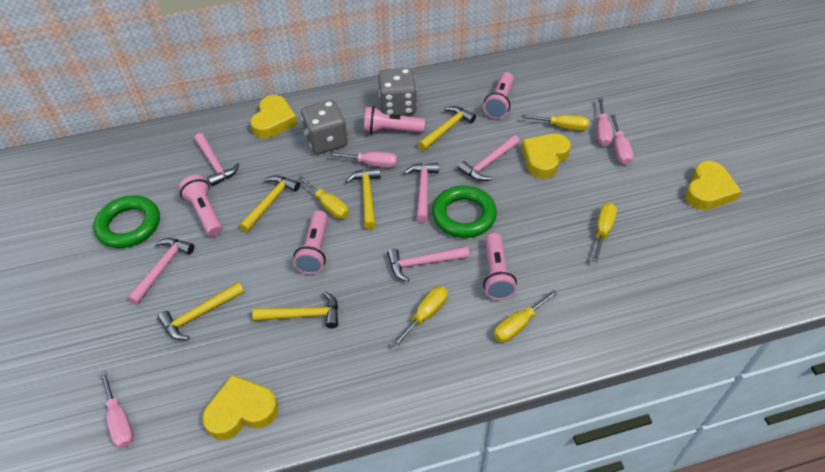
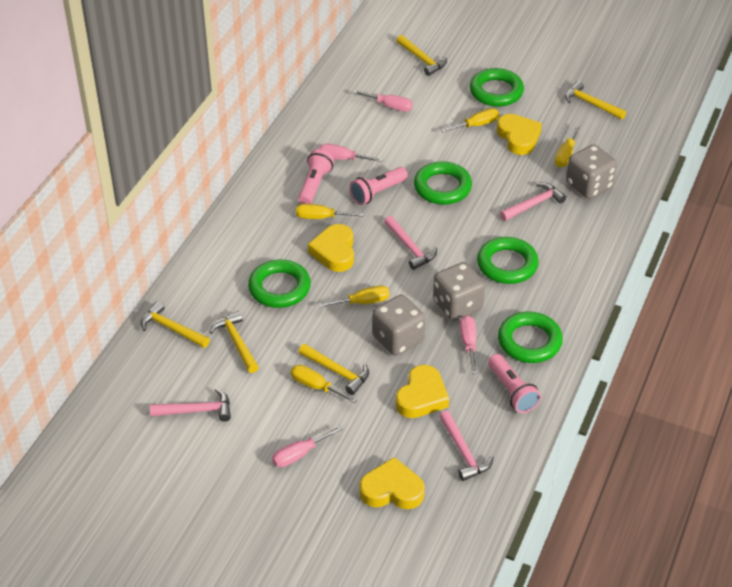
green ring: [93,195,160,248] [432,186,497,238] = 2 -> [248,259,311,308] [414,161,472,205] [470,68,524,107] [477,237,539,284] [498,312,563,363] = 5
grey dice: [301,100,348,154] [378,68,417,116] = 2 -> [372,294,425,356] [433,262,485,321] [566,144,617,199] = 3
pink flashlight: [179,175,222,237] [293,210,328,274] [364,106,425,134] [483,72,514,119] [483,233,517,300] = 5 -> [298,149,334,204] [349,167,408,205] [488,354,541,413] = 3
pink hammer: [127,238,194,305] [194,133,239,186] [387,246,470,282] [404,163,439,223] [458,135,520,181] = 5 -> [150,388,231,422] [384,216,437,270] [439,411,494,481] [500,183,566,221] = 4

